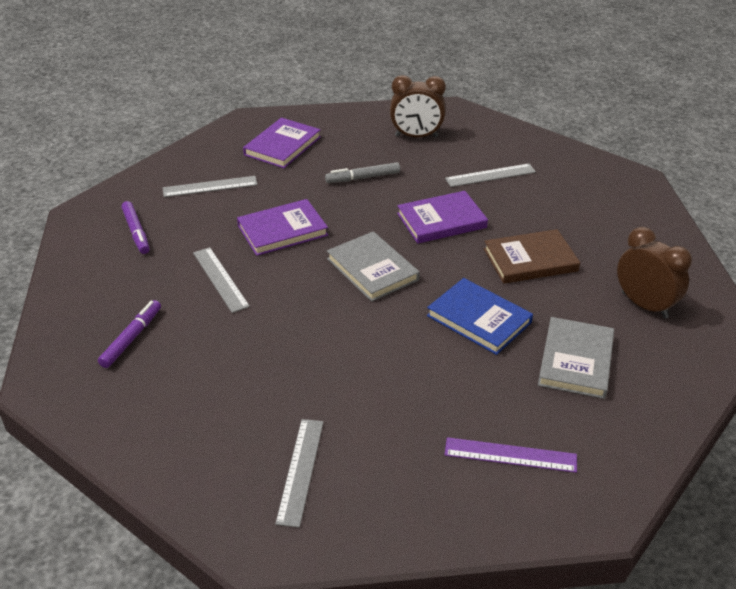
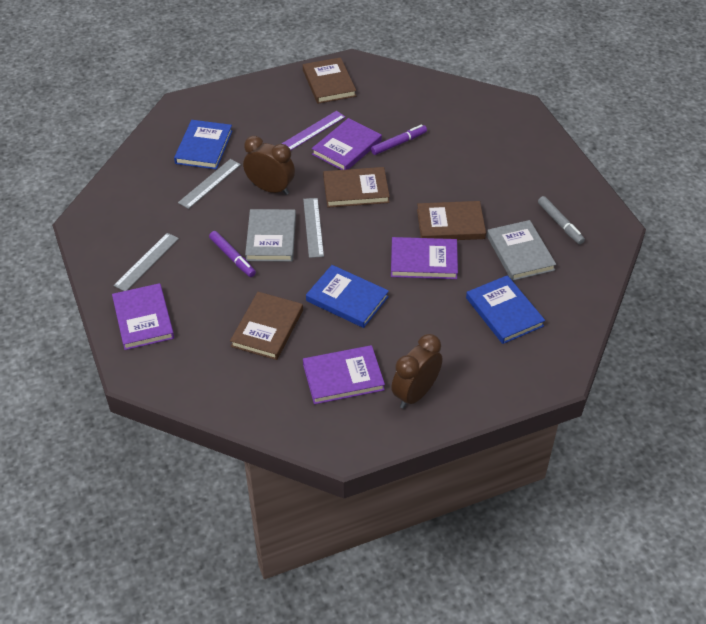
blue book: [427,278,533,355] = 1 -> [174,120,232,169] [306,265,389,328] [466,275,545,344] = 3
brown book: [484,229,580,284] = 1 -> [230,292,303,360] [303,57,356,104] [323,167,390,208] [417,201,486,240] = 4
grey ruler: [163,176,258,197] [193,247,250,313] [275,419,324,528] [445,164,536,187] = 4 -> [113,233,179,291] [178,159,241,209] [303,198,324,258] = 3
purple book: [237,199,328,256] [243,118,321,168] [397,191,488,244] = 3 -> [112,283,174,350] [303,345,385,404] [312,118,382,170] [391,237,458,279] = 4

